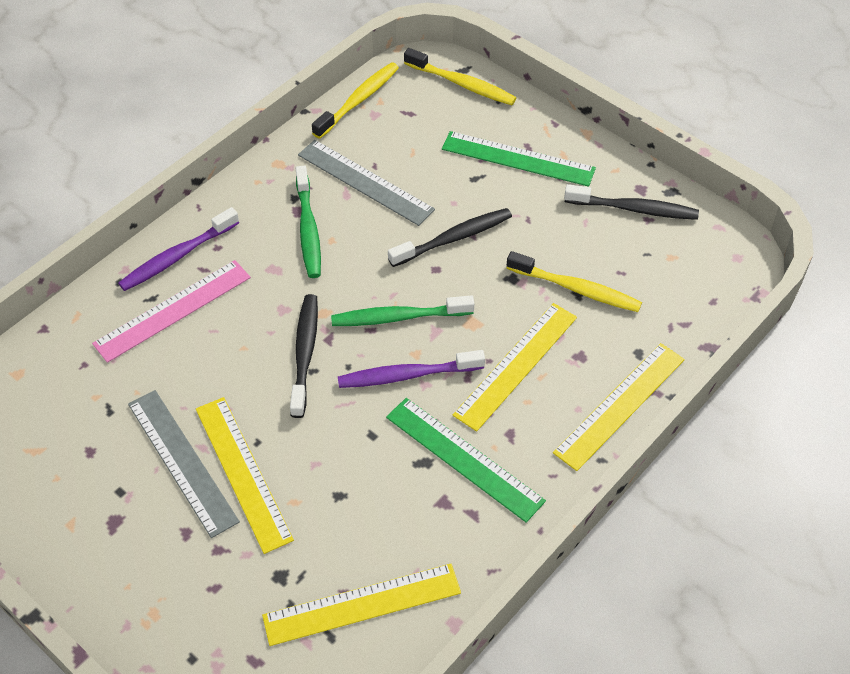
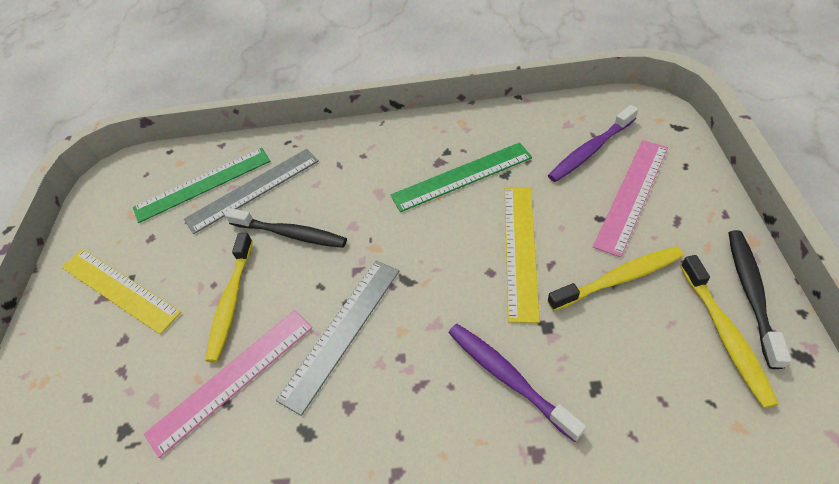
black toothbrush: [290,294,318,418] [388,208,512,267] [564,184,699,220] = 3 -> [225,208,347,248] [728,230,791,369] = 2
green toothbrush: [296,166,321,278] [331,295,474,326] = 2 -> none = 0
pink ruler: [92,260,251,363] = 1 -> [144,310,312,458] [593,140,668,257] = 2
yellow ruler: [196,397,294,554] [262,564,461,646] [453,303,577,431] [553,343,685,471] = 4 -> [62,249,181,334] [505,187,540,323] = 2

